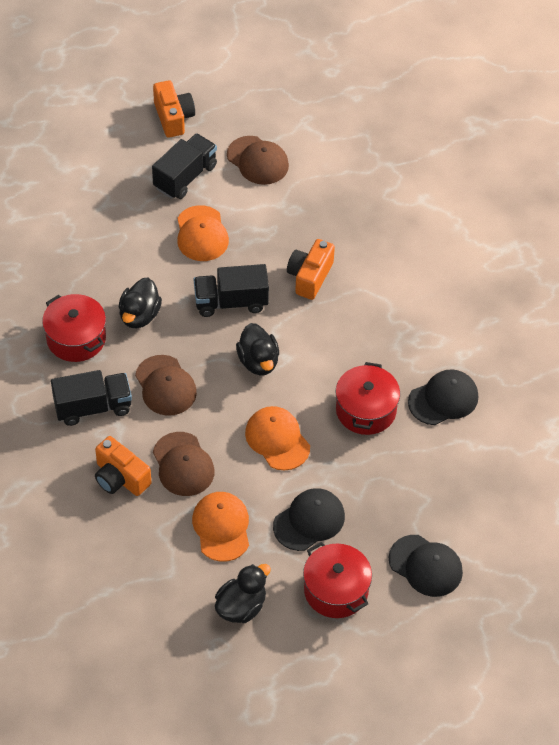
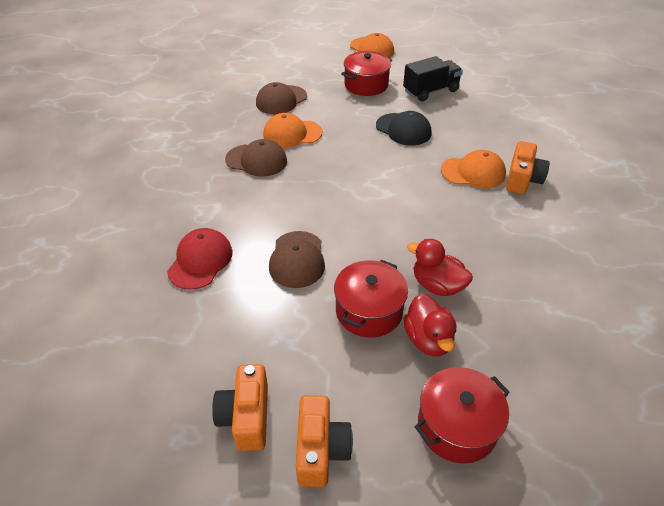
black cap: [273,488,345,551] [389,535,463,597] [408,369,478,425] = 3 -> [376,111,431,146] = 1
black duck: [119,278,162,329] [215,564,271,623] [236,323,279,375] = 3 -> none = 0
black truck: [51,370,132,426] [152,133,217,199] [194,264,269,317] = 3 -> [403,56,463,101] = 1
red cap: none = 0 -> [167,228,233,290] = 1
red duck: none = 0 -> [404,293,456,356] [407,239,473,296] = 2

